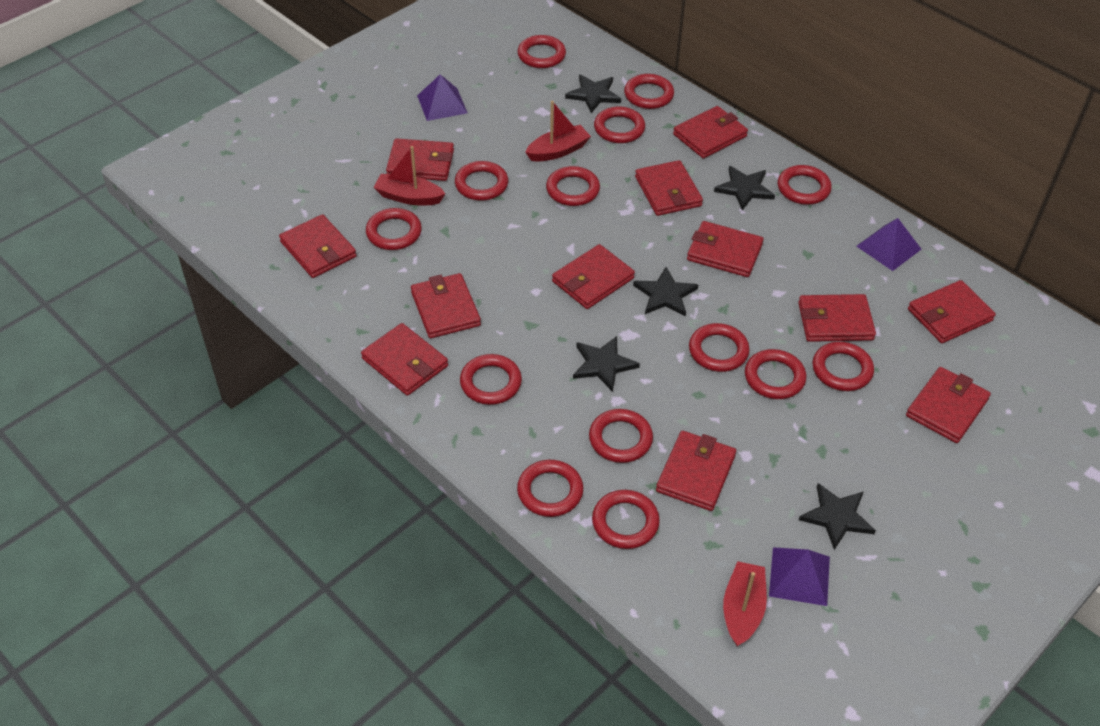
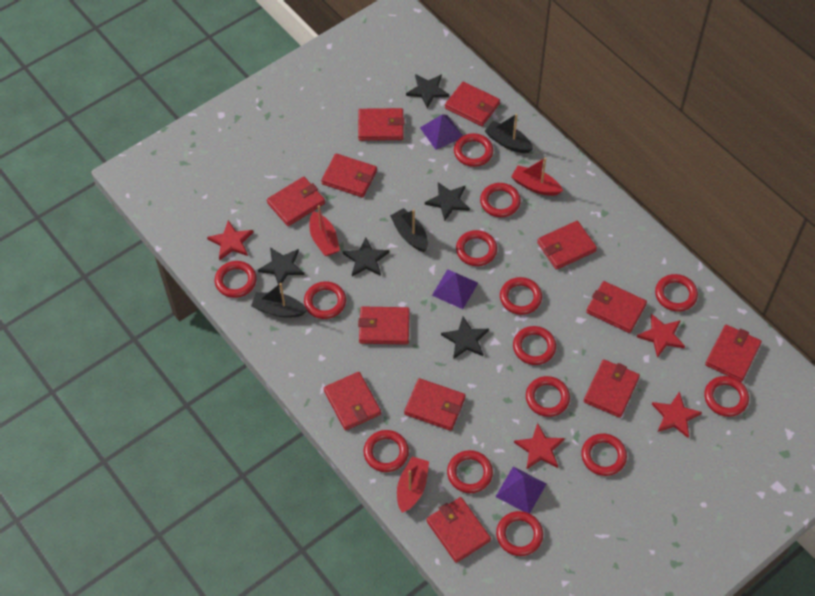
black boat: none = 0 -> [251,283,307,318] [390,208,428,252] [485,114,533,153] = 3
red star: none = 0 -> [207,220,253,261] [514,423,565,469] [637,313,685,358] [652,391,702,438] = 4

